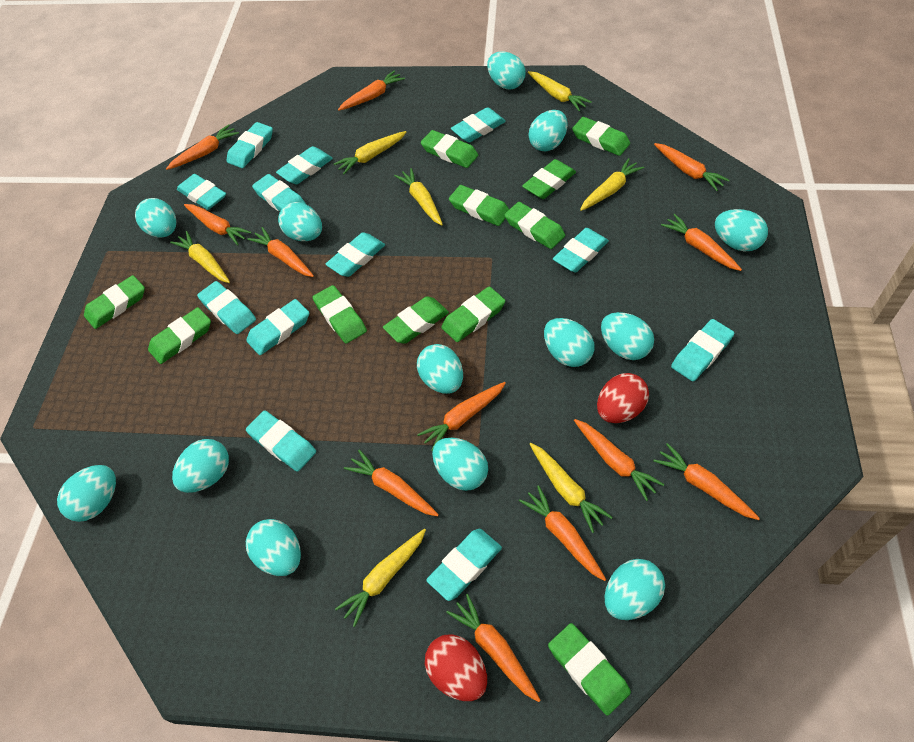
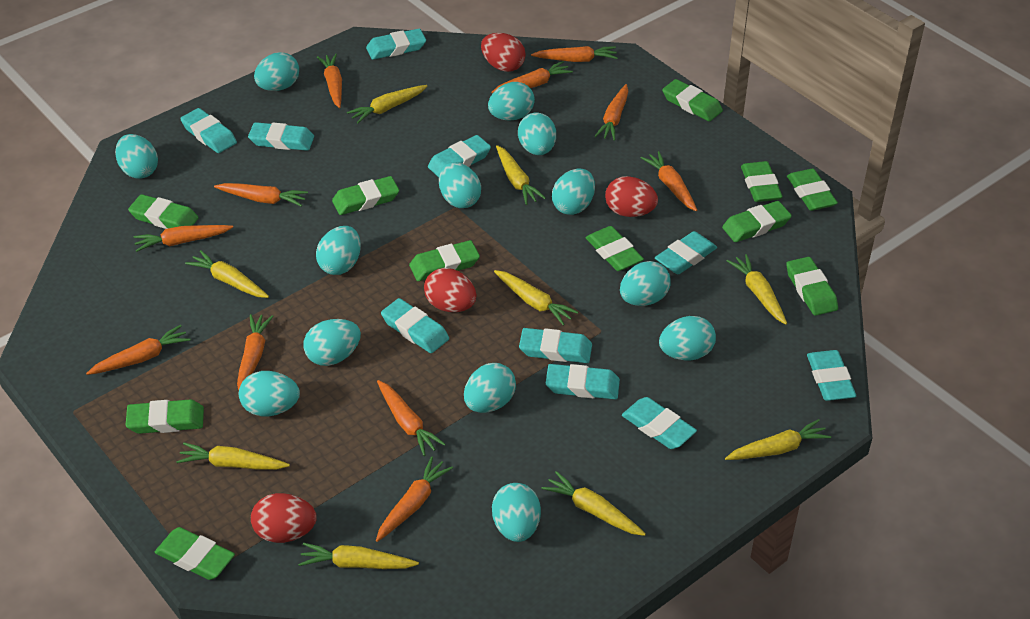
orange carrot: [166,124,239,170] [184,204,251,245] [247,227,314,277] [338,70,405,111] [344,450,439,516] [417,382,506,451] [446,594,541,702] [519,485,606,581] [574,419,664,501] [653,443,760,520] [654,143,729,191] [661,214,742,271] = 12 -> [86,325,190,375] [134,225,233,252] [214,183,308,207] [237,314,274,390] [317,54,342,108] [376,456,453,542] [377,380,446,456] [491,61,573,93] [531,46,618,62] [595,84,628,141] [641,151,697,211] = 11
red egg: [425,634,487,701] [597,373,649,423] = 2 -> [251,493,317,543] [424,268,476,312] [481,33,526,72] [605,176,658,217] = 4
turquoise eraser: [177,174,226,210] [197,281,256,334] [227,122,273,168] [246,299,309,355] [246,411,316,472] [252,174,306,211] [276,146,333,184] [326,232,385,277] [426,529,502,601] [451,107,506,142] [553,228,609,272] [671,319,735,381] = 12 -> [180,108,237,153] [248,122,314,151] [366,29,426,60] [381,298,449,353] [428,135,491,177] [519,328,592,363] [546,364,620,399] [622,397,697,449] [655,231,717,274] [807,350,856,401] = 10
yellow carrot: [170,231,230,283] [334,131,406,174] [335,529,426,627] [394,168,443,226] [528,71,592,111] [530,443,613,533] [580,158,644,211] = 7 -> [176,443,290,470] [185,250,269,298] [298,543,419,569] [347,85,428,123] [494,270,578,326] [496,145,546,205] [542,471,646,536] [725,419,831,460] [727,254,787,324] = 9

